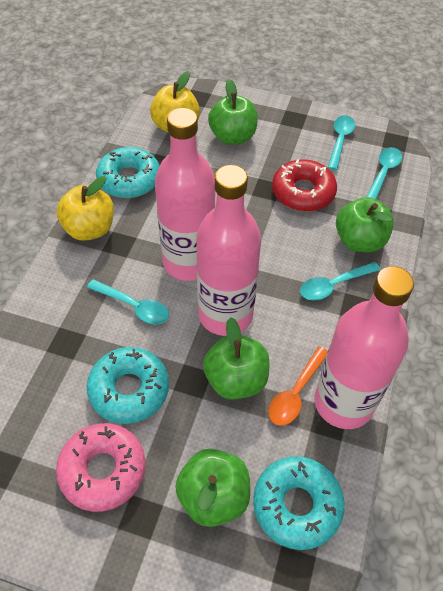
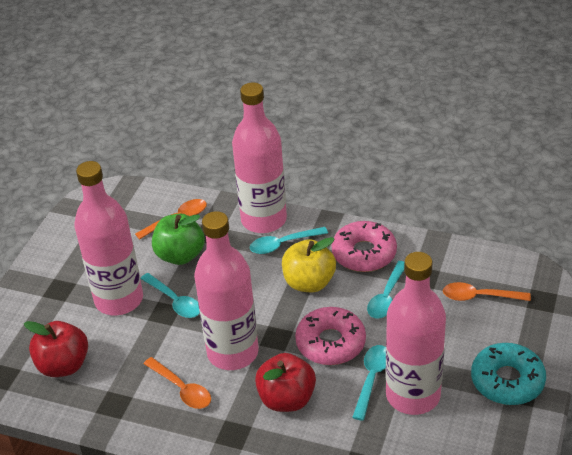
green apple: [175,449,250,527] [203,317,269,400] [208,79,258,145] [336,197,394,252] = 4 -> [152,214,205,265] = 1
orange spoon: [268,346,328,426] = 1 -> [135,199,207,240] [144,357,211,409] [443,282,531,301] = 3
pink bottle: [155,108,215,281] [196,165,261,336] [314,266,414,429] = 3 -> [74,161,143,315] [194,211,259,370] [232,82,287,233] [386,252,446,415] = 4
pink donut: [56,423,146,512] = 1 -> [295,307,366,365] [332,221,397,272] = 2
red apple: none = 0 -> [24,321,88,377] [255,353,316,412] = 2
red donut: [272,159,337,212] = 1 -> none = 0
turquoise donut: [87,347,169,424] [96,147,160,198] [253,456,345,550] = 3 -> [471,343,546,405] = 1
yellow apple: [56,176,114,241] [150,71,200,132] = 2 -> [282,237,336,292] = 1

